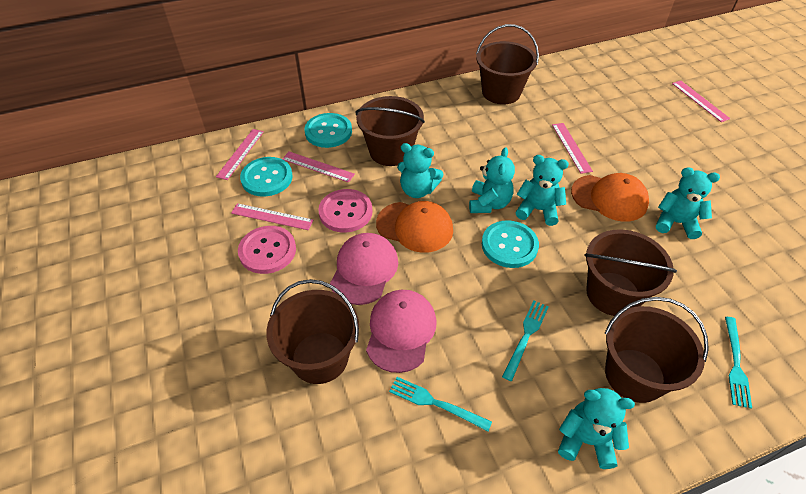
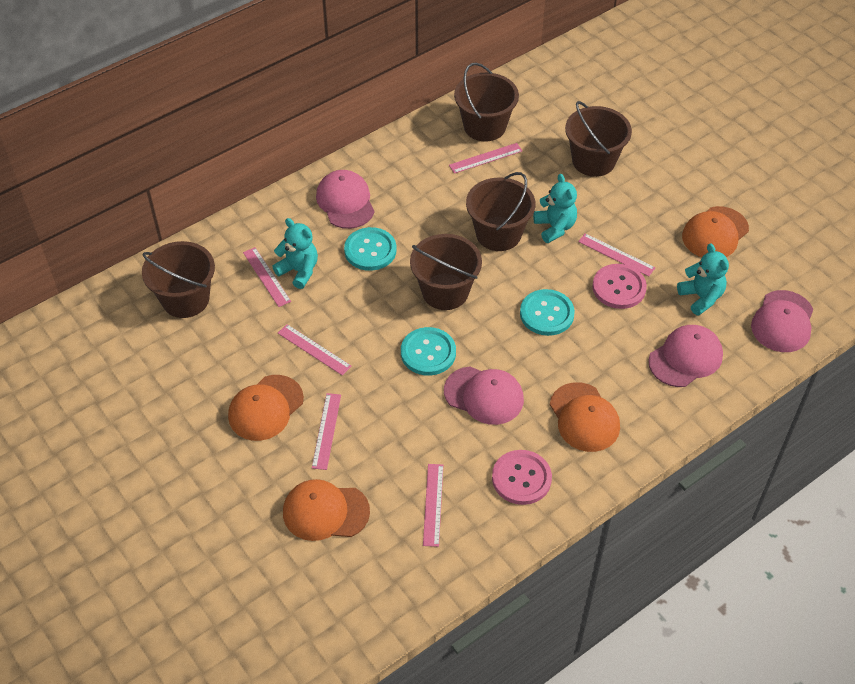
orange cap: [376,201,453,253] [571,173,649,222] = 2 -> [228,375,304,441] [283,479,370,541] [550,382,620,452] [682,206,749,257] = 4
pink cap: [330,233,398,305] [366,290,436,373] = 2 -> [316,170,375,229] [444,366,524,425] [648,325,723,387] [751,290,814,352] = 4
pink ruler: [216,129,264,180] [231,203,313,230] [282,151,355,183] [552,123,593,174] [672,81,730,122] = 5 -> [243,247,291,307] [278,324,352,375] [312,393,341,470] [423,464,443,547] [449,143,522,174] [578,233,656,276] = 6
turquoise fork: [389,377,492,431] [502,301,549,381] [725,317,752,409] = 3 -> none = 0
turquoise teddy bear: [397,143,443,198] [469,147,515,213] [516,155,569,226] [558,388,635,469] [656,167,720,239] = 5 -> [272,218,318,289] [533,174,577,243] [677,243,729,316] = 3

